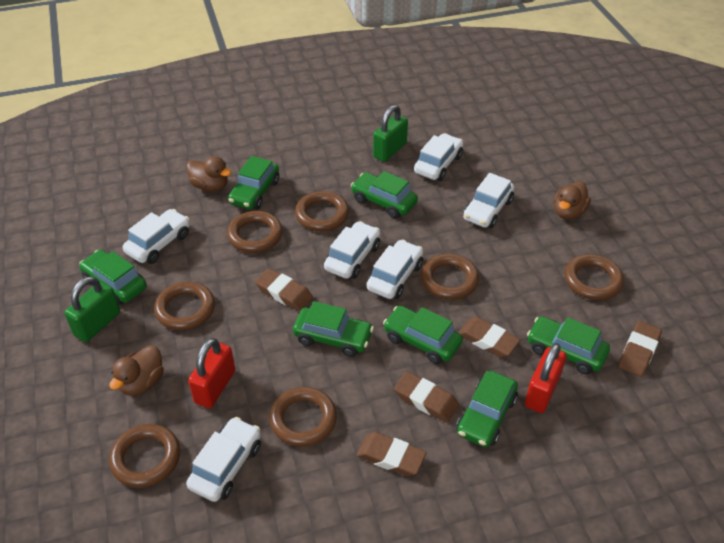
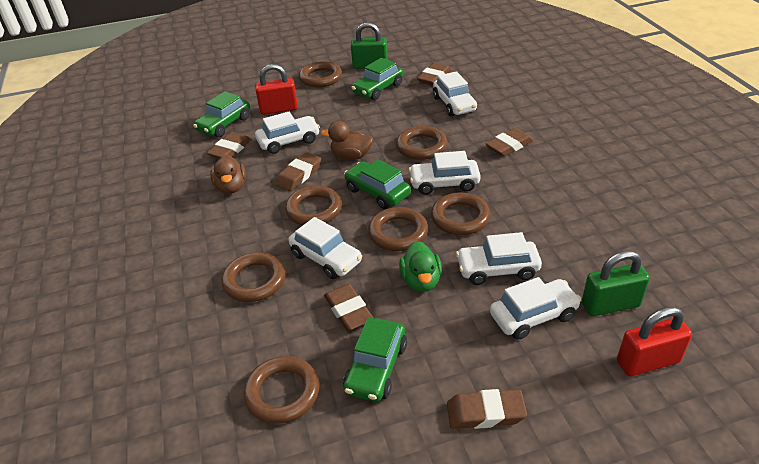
brown duck: [109,345,164,396] [186,156,231,192] [554,181,591,220] = 3 -> [210,155,246,194] [321,121,373,160] = 2
brown eraser: [255,268,313,311] [356,432,426,476] [394,372,459,423] [458,317,520,357] [618,321,662,377] = 5 -> [207,132,252,159] [275,152,321,191] [324,284,374,331] [417,63,451,85] [447,389,527,429] [485,128,533,156] = 6
green car: [79,250,147,305] [228,156,279,210] [293,301,374,357] [351,171,418,218] [383,306,463,364] [456,371,518,447] [527,316,610,374] = 7 -> [193,91,250,137] [343,318,407,402] [344,160,411,209] [351,58,403,100] = 4
green duck: none = 0 -> [399,241,442,292] = 1

